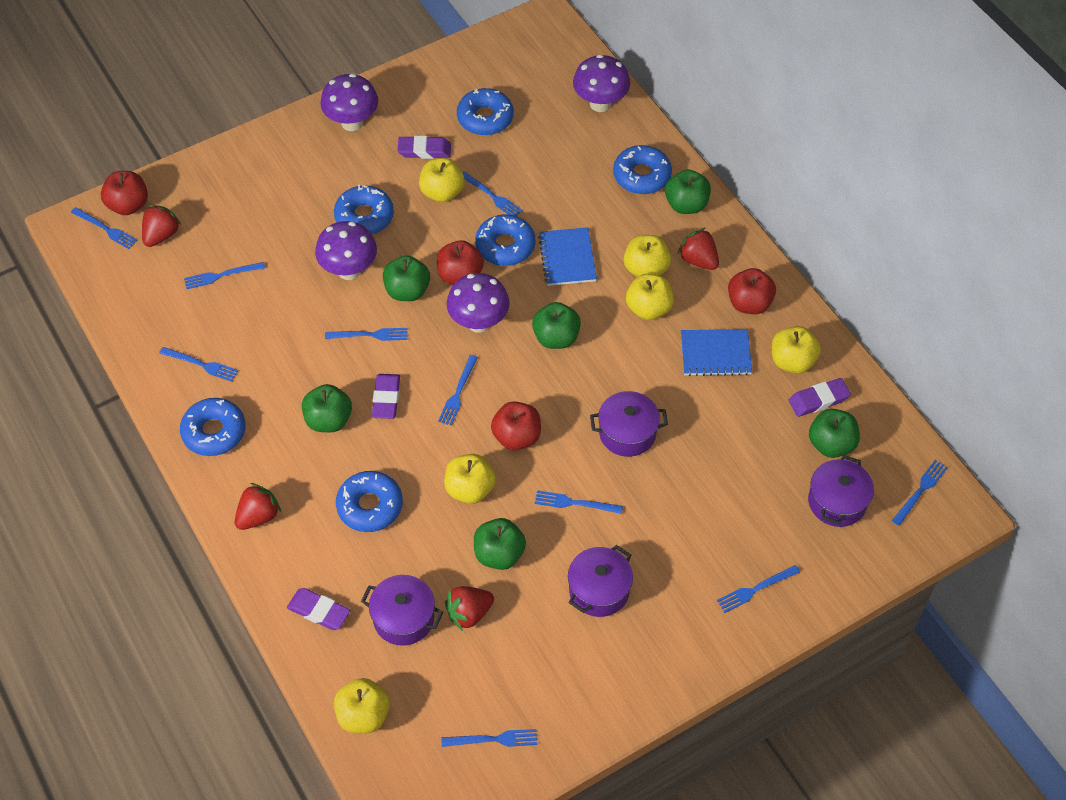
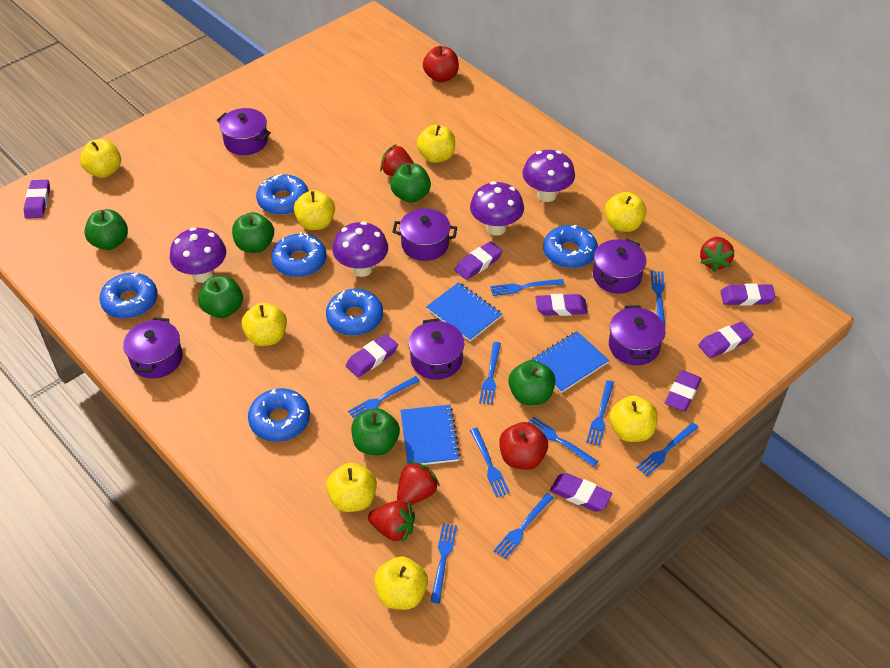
blue notebook: [538,227,597,286] [681,329,752,376] = 2 -> [400,405,460,465] [426,282,502,341] [531,331,609,393] = 3
purple eraser: [287,588,351,630] [372,374,400,419] [398,136,451,159] [789,378,851,417] = 4 -> [24,180,50,219] [346,334,398,377] [454,241,503,280] [536,294,588,316] [550,473,612,512] [665,370,702,411] [698,321,754,358] [720,283,776,306] = 8
purple pot: [361,575,443,646] [568,545,633,617] [590,391,668,457] [808,455,874,527] = 4 -> [123,317,183,378] [217,108,271,155] [392,208,457,261] [408,318,465,380] [593,239,647,294] [609,305,666,365] = 6
red apple: [101,171,148,215] [437,240,484,285] [491,401,541,450] [728,268,776,314] = 4 -> [423,46,459,82] [499,422,548,470] = 2
yellow apple: [334,678,390,734] [419,158,465,202] [444,454,496,504] [624,235,671,277] [626,274,674,320] [772,326,821,374] = 6 -> [80,139,121,178] [241,303,287,346] [294,190,335,230] [326,463,377,512] [374,556,428,610] [417,125,455,163] [605,192,646,232] [609,395,658,442] = 8

